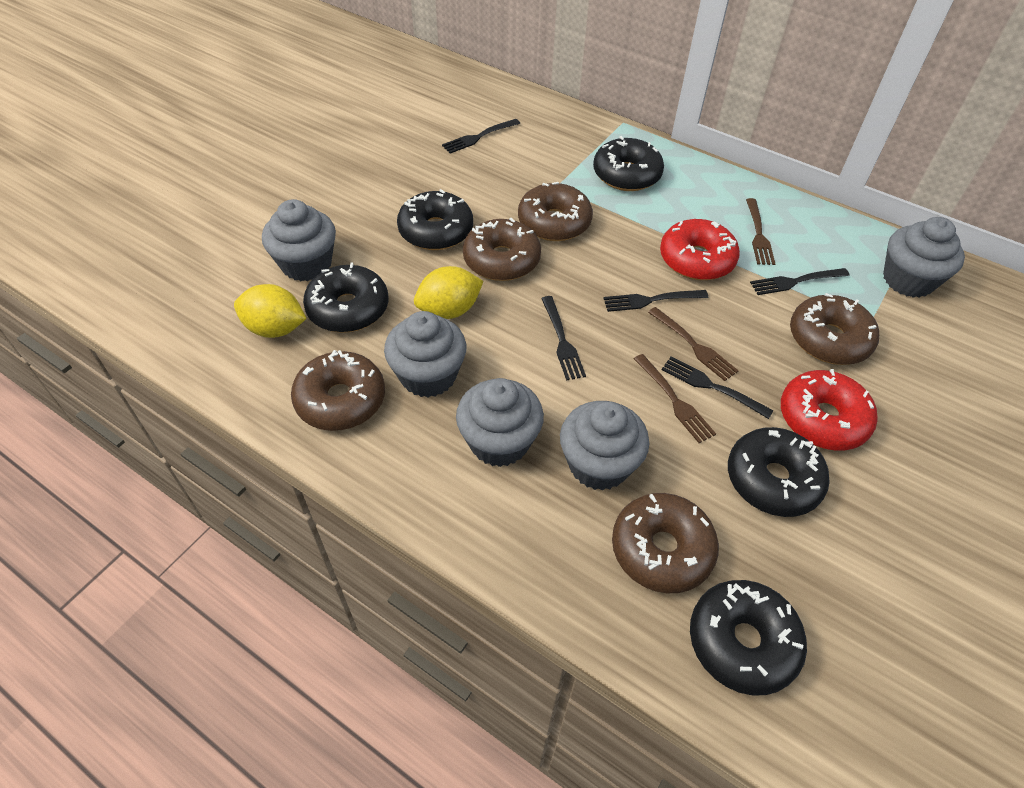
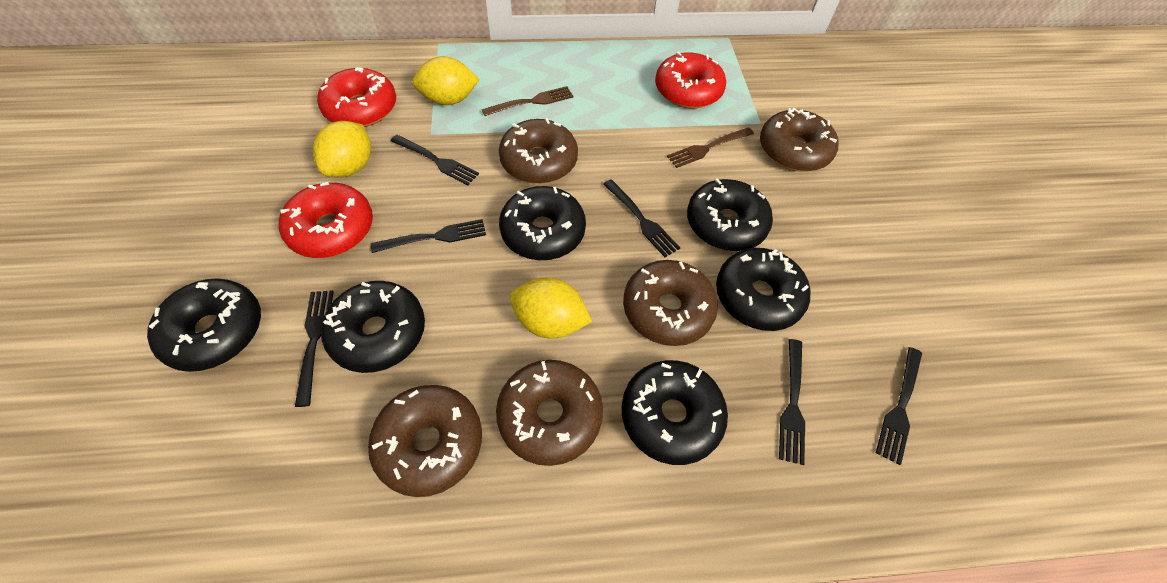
black donut: [303,263,388,333] [397,189,473,250] [593,136,664,191] [690,580,807,696] [728,427,830,517] = 5 -> [147,278,261,372] [321,281,425,373] [499,186,586,260] [621,360,728,465] [687,178,773,251] [716,248,810,331] = 6
black fork: [442,119,520,153] [541,296,586,380] [603,290,708,312] [662,357,774,419] [750,268,849,295] = 5 -> [295,290,334,407] [371,219,486,253] [391,135,479,185] [603,179,680,257] [779,339,805,465] [876,347,922,465] = 6
brown fork: [634,354,716,443] [648,307,739,381] [746,198,775,265] = 3 -> [482,86,573,116] [667,127,754,168] = 2
grey cupcake: [262,199,336,281] [384,311,466,397] [456,378,544,467] [560,401,649,491] [883,217,965,298] = 5 -> none = 0
red donut: [660,219,740,280] [781,369,878,450] = 2 -> [279,182,373,258] [317,67,396,127] [655,52,726,109] = 3
yellow lemon: [234,284,307,338] [414,266,484,319] = 2 -> [313,121,371,177] [412,56,480,105] [510,278,592,339] = 3

